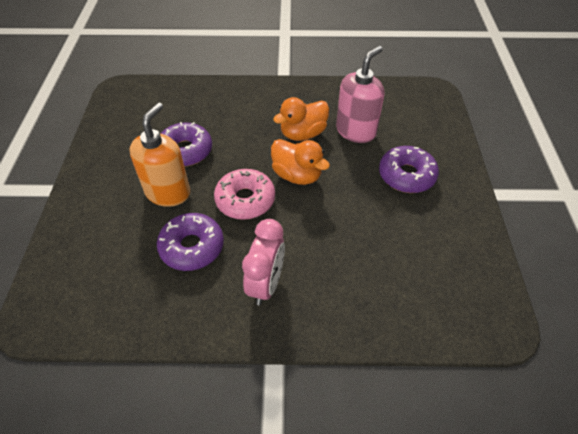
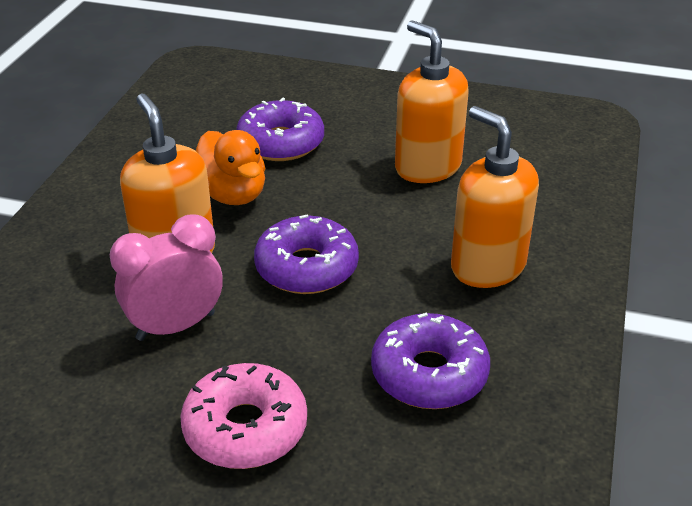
orange duck: [271,139,330,185] [273,97,329,141] = 2 -> [196,130,265,205] = 1
orange soap dispenser: [129,103,190,207] = 1 -> [120,94,215,253] [395,21,469,183] [451,106,539,288] = 3
pink soap dispenser: [336,46,385,143] = 1 -> none = 0

